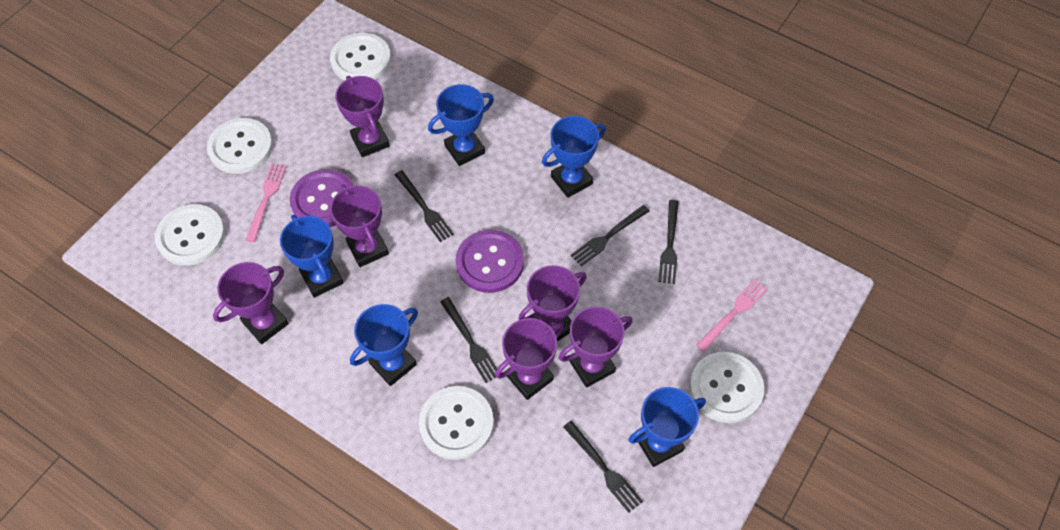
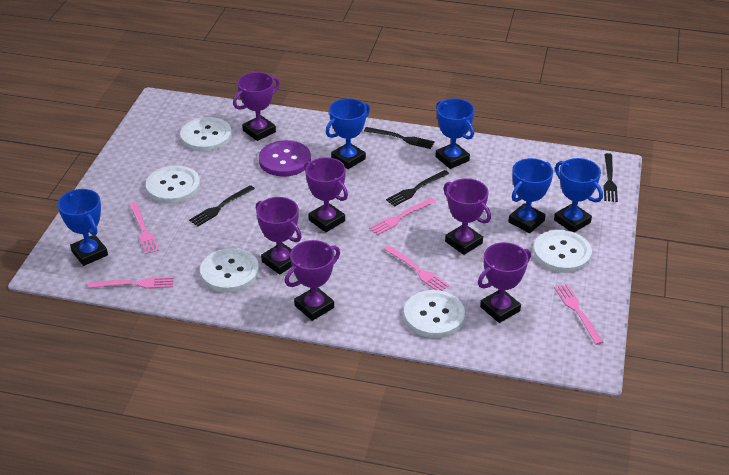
black fork: [395,170,454,242] [440,297,497,383] [563,421,643,513] [571,205,649,266] [658,200,679,284] = 5 -> [189,185,255,226] [364,127,435,149] [386,170,449,207] [603,153,618,202] = 4
pink fork: [245,163,287,242] [696,279,768,351] = 2 -> [88,277,174,289] [129,202,159,254] [369,198,436,235] [384,245,449,291] [554,284,603,345] = 5
purple button: [290,169,354,227] [456,230,524,293] = 2 -> [259,140,311,177] = 1

